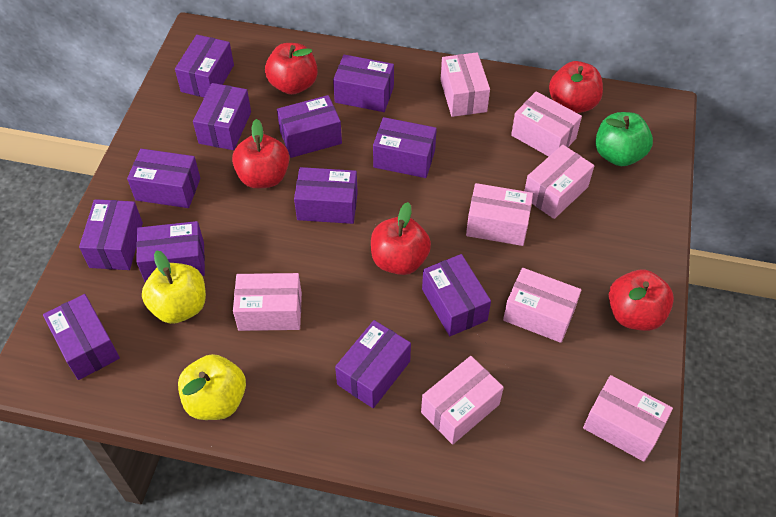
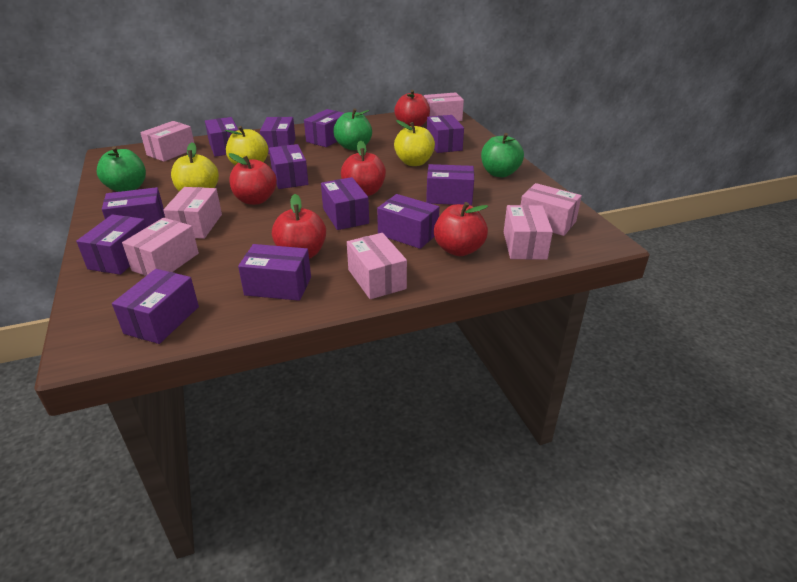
green apple: [595,112,653,166] = 1 -> [97,146,146,192] [333,108,372,150] [481,133,524,177] = 3
pink box: [233,273,302,331] [421,356,504,445] [441,53,490,117] [466,183,533,246] [503,268,581,343] [511,91,582,157] [524,145,594,219] [583,375,673,462] = 8 -> [122,218,199,276] [140,121,194,162] [163,187,222,239] [347,233,407,299] [424,92,464,121] [504,205,553,260] [521,183,582,236] = 7
yellow apple: [142,250,206,324] [178,354,246,420] = 2 -> [171,142,219,192] [225,126,268,165] [394,120,435,166] = 3

